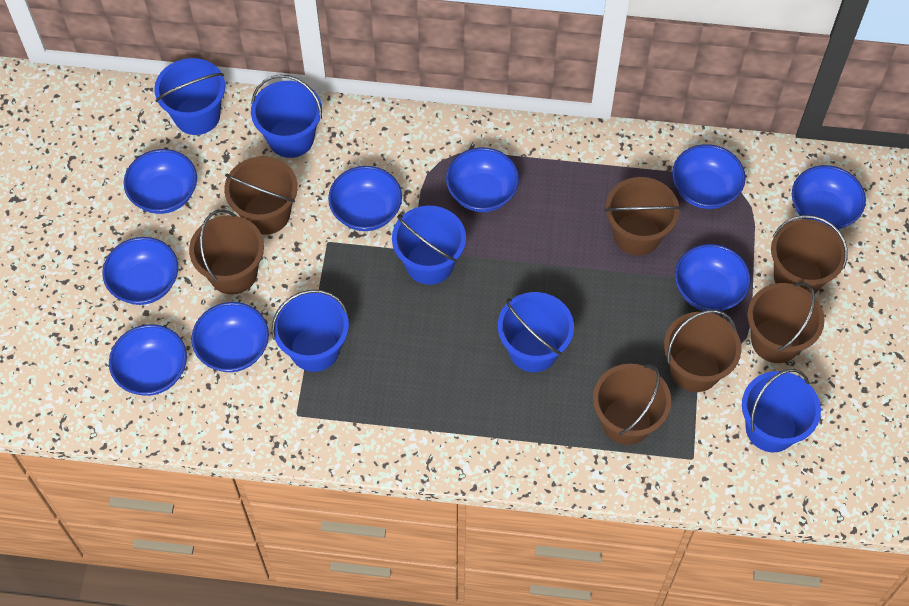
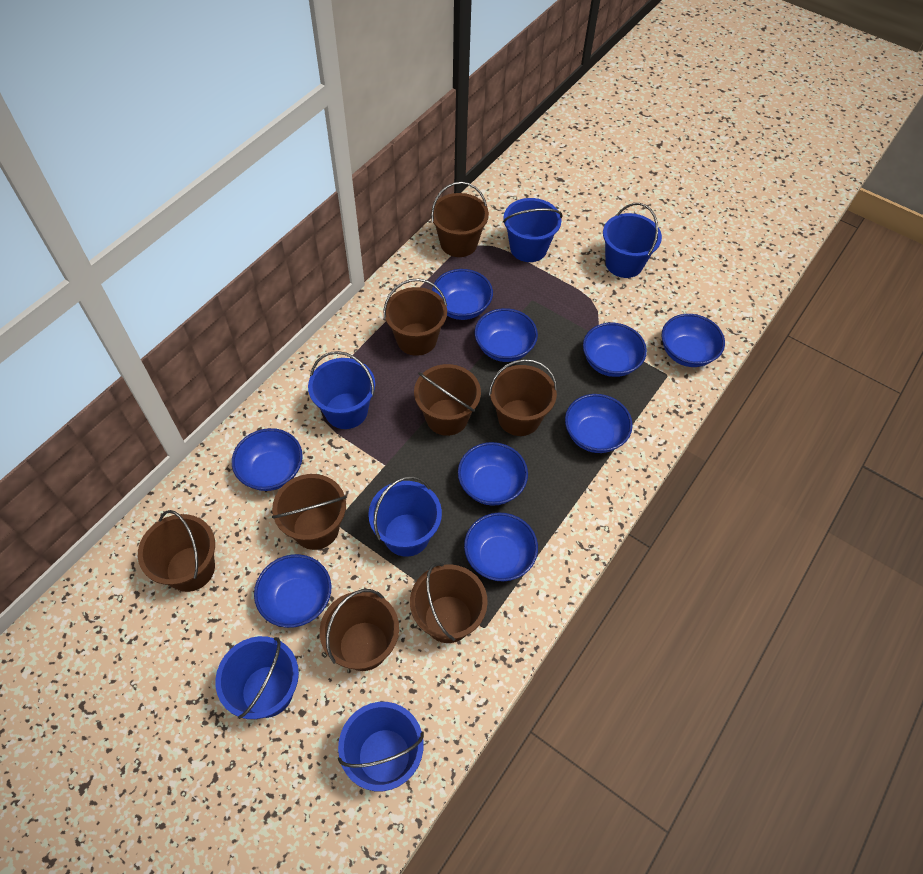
brown bucket: [189,209,264,295] [224,156,298,235] [593,364,671,445] [604,177,681,256] [664,310,742,392] [747,282,825,363] [771,215,848,293] = 7 -> [138,510,215,592] [272,474,347,550] [320,589,399,671] [383,279,447,356] [410,562,488,643] [414,364,481,436] [431,182,489,257] [489,359,557,436] = 8

